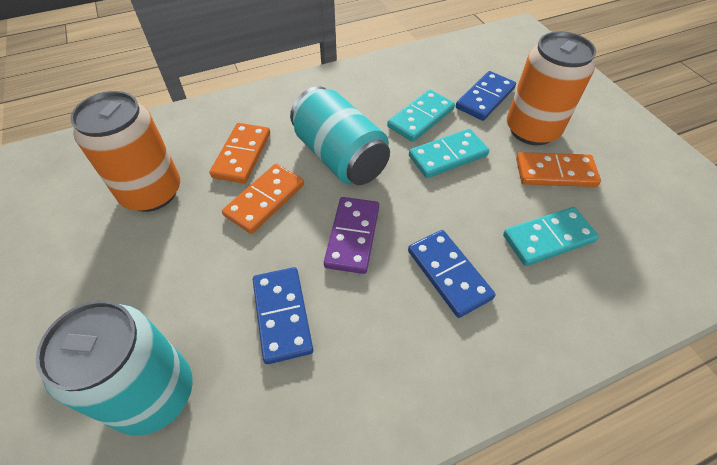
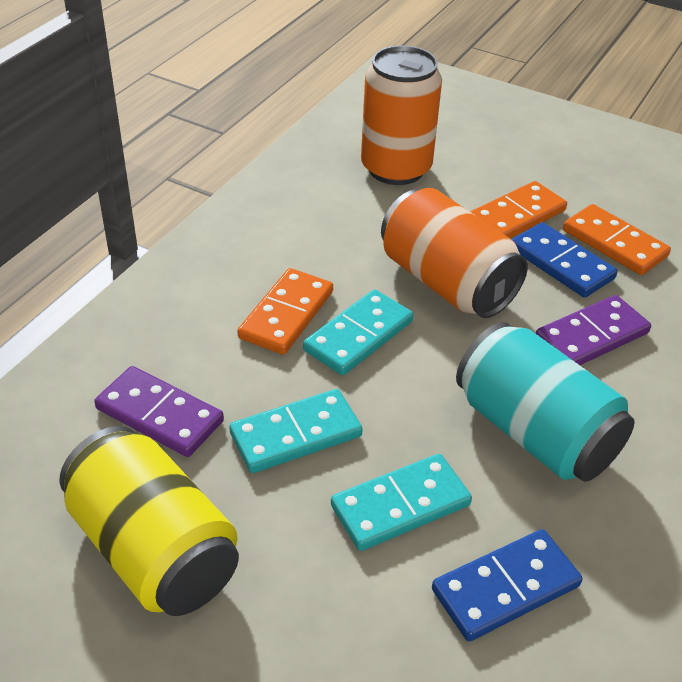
blue domino: [253,267,313,364] [408,230,496,318] [456,71,516,121] = 3 -> [432,529,582,641] [512,222,618,298] = 2
purple domino: [324,197,379,274] = 1 -> [94,366,224,457] [536,295,651,365] = 2
turquoise can: [36,300,193,436] [290,86,390,185] = 2 -> [456,322,635,482] = 1
yellow can: none = 0 -> [59,426,239,616] = 1

